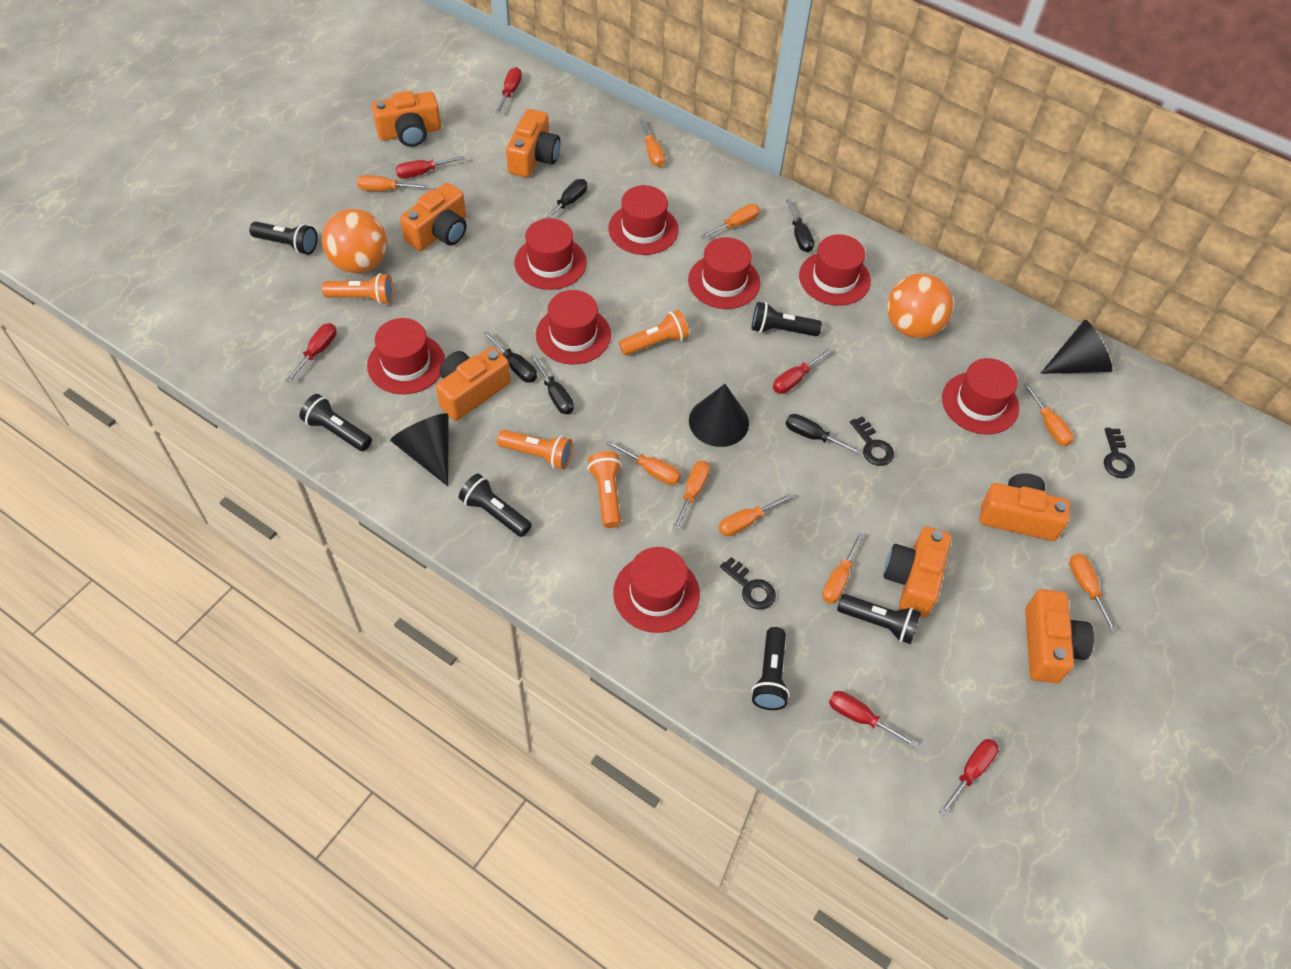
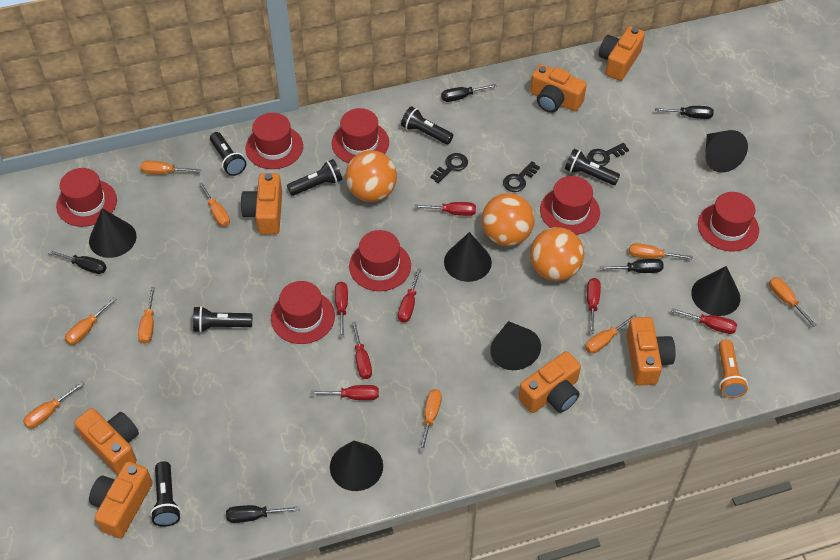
black cone: [390,413,449,486] [689,384,749,447] [1040,320,1112,374] = 3 -> [89,208,137,258] [330,441,383,491] [444,232,492,282] [490,321,541,370] [691,266,740,316] [705,130,748,172] = 6
orange ball: [322,209,387,273] [887,273,953,339] = 2 -> [345,150,397,202] [482,193,535,246] [530,227,584,281] = 3
orange flashlight: [322,273,394,305] [497,430,573,469] [588,451,622,528] [619,310,689,356] = 4 -> [718,339,748,398] = 1
red hat: [367,318,445,394] [514,218,587,290] [536,290,611,365] [608,185,678,255] [613,547,700,633] [688,237,760,309] [799,234,871,306] [942,358,1019,435] = 8 -> [56,168,117,227] [245,113,303,169] [271,281,335,344] [332,108,389,163] [349,230,411,291] [540,176,600,235] [698,192,759,252] = 7
red screwdriver: [285,323,336,382] [396,156,465,178] [496,67,522,113] [773,348,832,394] [829,691,917,747] [939,739,999,816] = 6 -> [311,385,379,400] [335,282,348,338] [352,321,372,379] [398,268,421,323] [415,202,476,216] [587,278,601,334] [671,308,737,334] = 7

